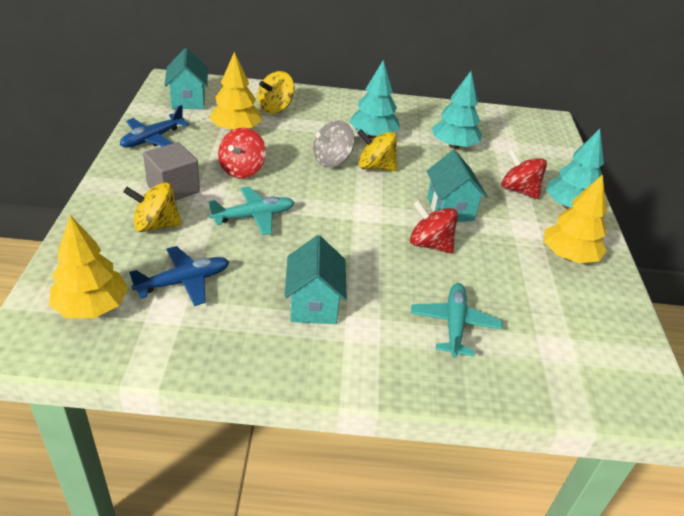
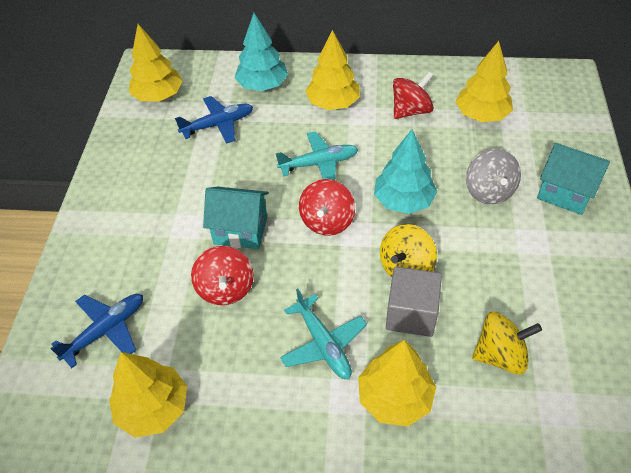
turquoise house: [164,48,208,109] [285,235,347,324] [426,150,488,222] = 3 -> [203,187,269,249] [537,143,610,215] = 2
turquoise tree: [349,60,400,139] [431,71,482,149] [546,129,604,209] = 3 -> [235,13,288,91] [374,129,437,214] = 2
yellow spinning top: [123,182,182,232] [258,71,295,114] [357,129,397,171] = 3 -> [380,224,437,277] [472,312,542,375] = 2
yellow tree: [49,215,128,318] [209,52,262,131] [544,174,607,263] = 3 -> [109,352,187,438] [129,24,183,101] [305,30,360,110] [358,340,436,427] [455,41,513,122] = 5

